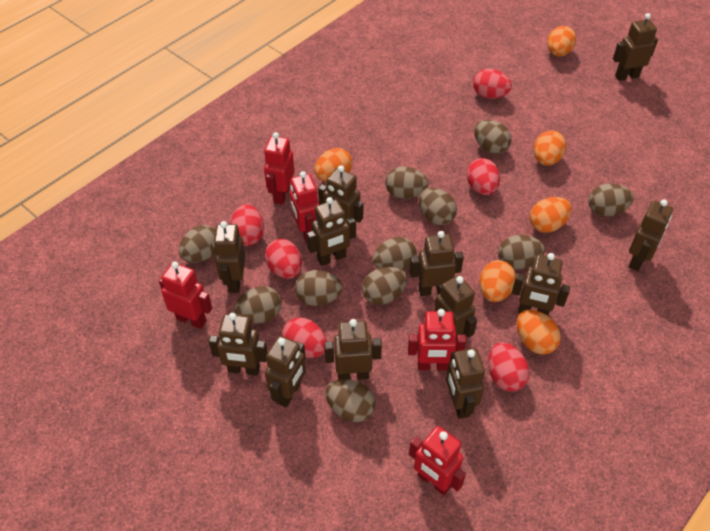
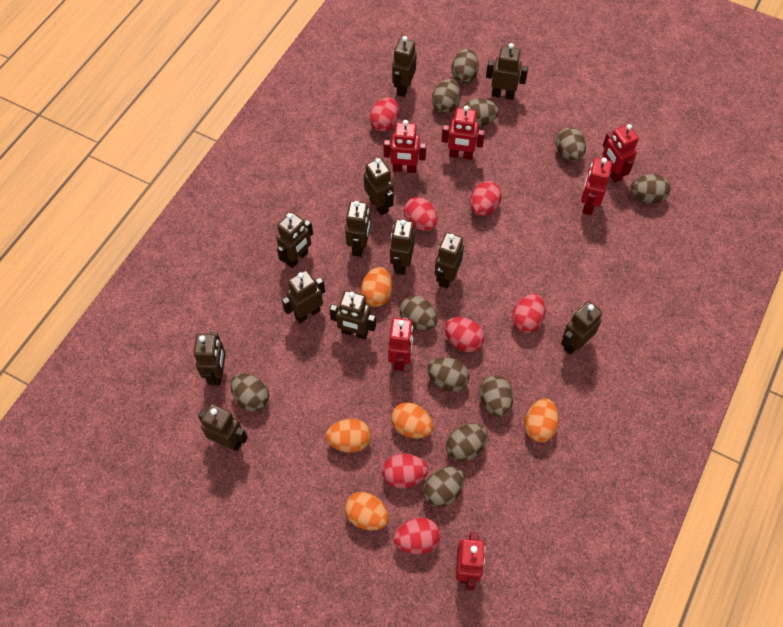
orange egg: [315,148,352,181] [480,260,516,302] [517,310,561,355] [530,197,572,233] [534,130,566,166] [547,26,576,57] = 6 -> [326,419,371,453] [345,492,389,530] [361,267,392,307] [391,402,433,439] [525,398,559,442] = 5
red egg: [230,204,264,246] [265,239,302,279] [282,318,327,358] [467,158,500,195] [473,69,512,99] [488,343,530,392] = 6 -> [369,97,399,132] [382,454,428,488] [394,518,441,554] [404,197,437,231] [445,317,485,352] [470,181,502,216] [512,294,545,333] = 7
red robot: [159,262,212,329] [264,132,294,205] [290,171,319,244] [408,309,466,370] [409,426,466,495] = 5 -> [384,120,426,173] [388,318,413,371] [442,105,485,160] [456,532,486,591] [581,158,612,215] [602,124,639,183] = 6

